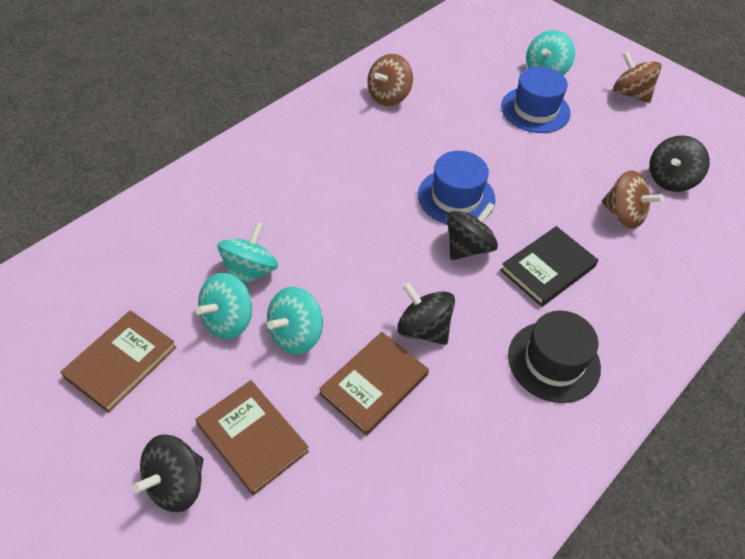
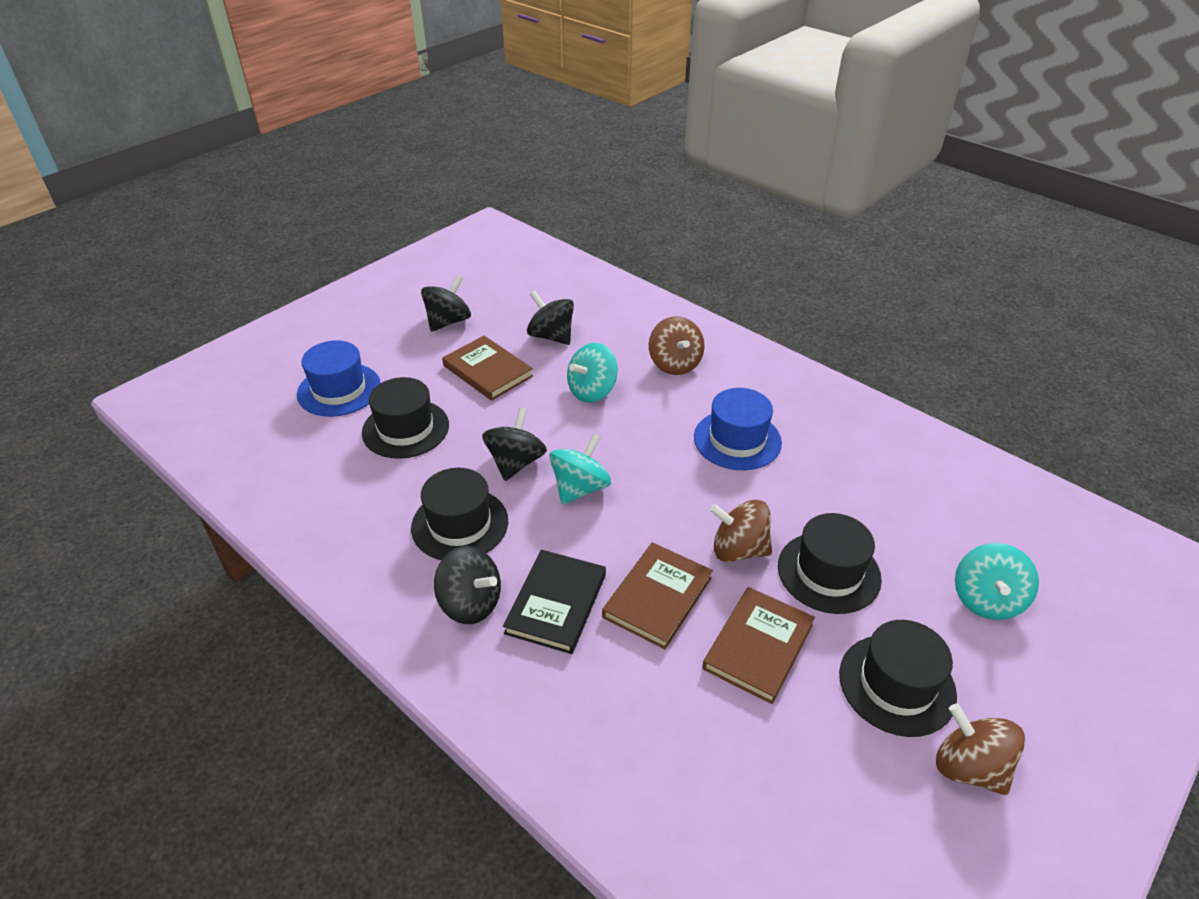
black hat: [508,311,601,403] = 1 -> [362,377,449,459] [411,468,508,560] [778,513,882,614] [839,620,957,737] = 4
turquoise spinning top: [195,273,252,339] [217,222,278,285] [267,287,323,354] [526,30,575,75] = 4 -> [549,434,611,505] [567,343,618,403] [955,543,1039,620] = 3

